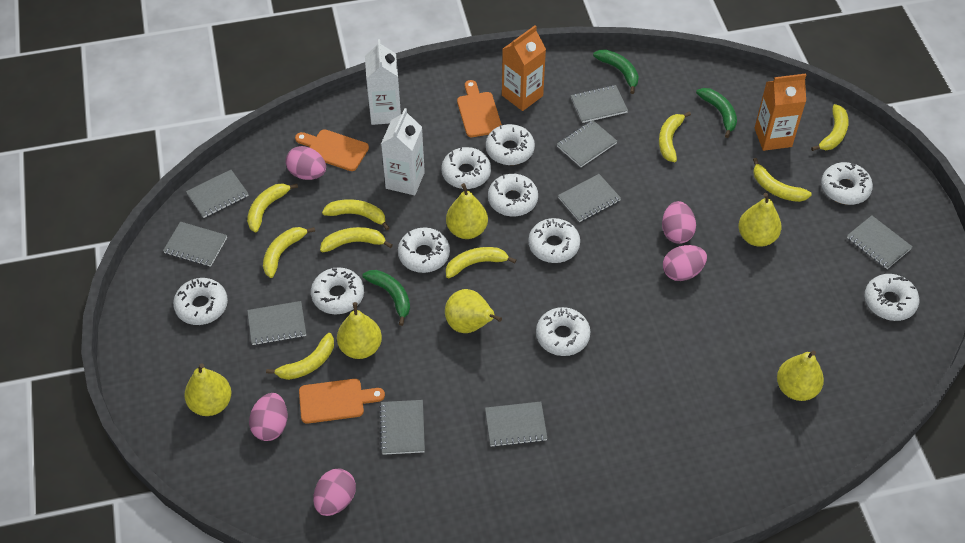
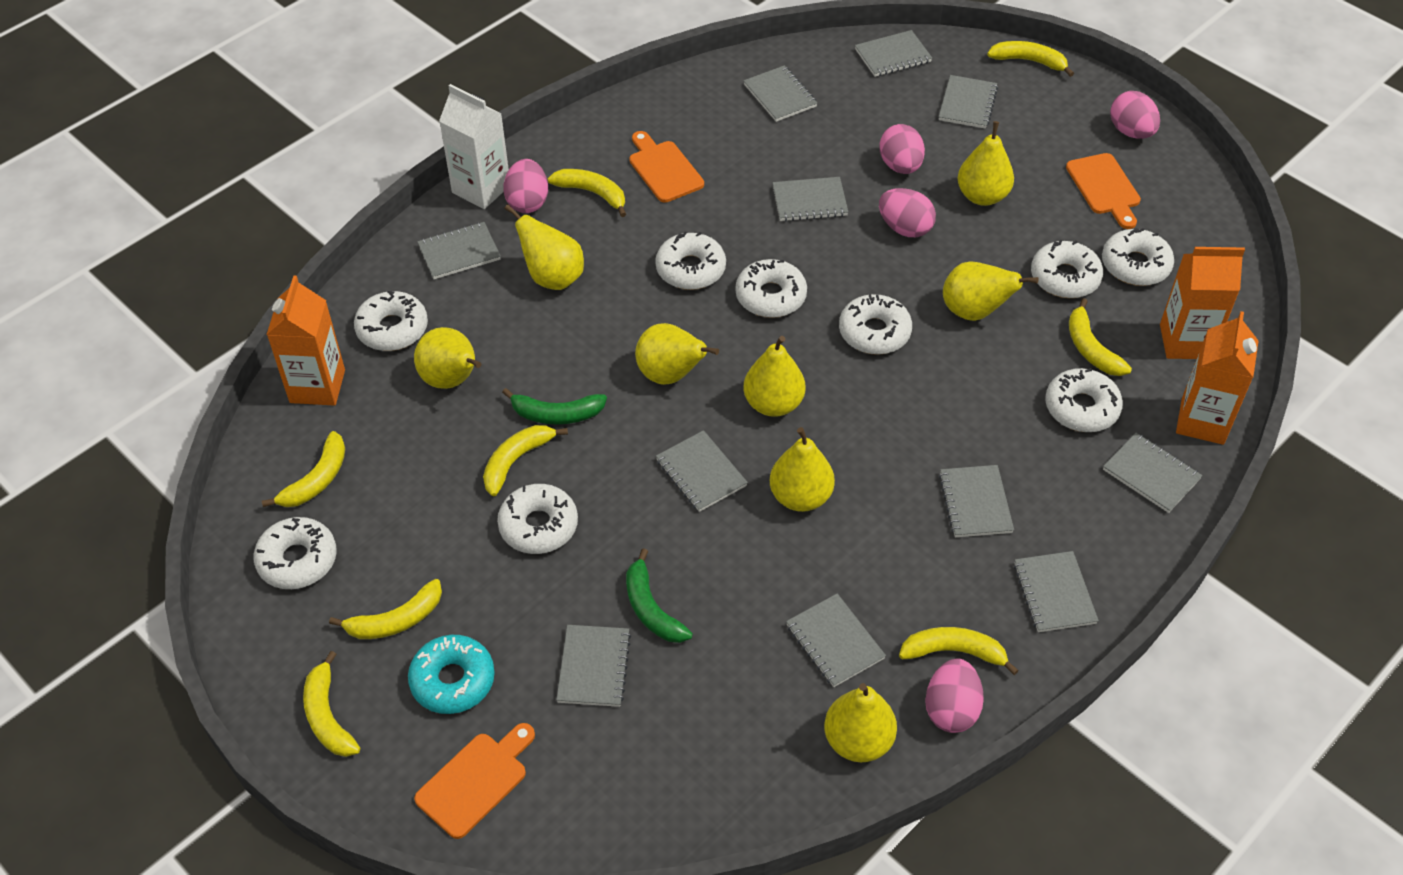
green banana: [362,270,410,326] [593,49,639,94] [696,88,737,138] = 3 -> [502,388,607,425] [626,548,693,643] = 2
grey notebook: [163,222,227,267] [186,170,249,218] [247,301,306,345] [379,400,425,455] [485,402,548,447] [557,120,617,167] [558,174,621,222] [571,85,628,123] [847,215,913,269] = 9 -> [417,222,501,279] [556,625,631,707] [656,430,748,512] [744,66,817,122] [773,177,848,221] [786,593,886,687] [855,30,932,77] [939,75,998,129] [939,465,1014,537] [1014,551,1099,632] [1103,433,1202,513] = 11
orange carton: [502,25,546,111] [755,74,806,151] = 2 -> [267,276,345,406] [1160,247,1245,359] [1176,311,1259,445] = 3
turquoise donut: none = 0 -> [408,635,495,714] = 1
white carton: [365,39,401,125] [381,108,425,195] = 2 -> [439,84,509,209] = 1
white donut: [173,278,228,325] [311,267,364,314] [398,227,450,273] [442,147,491,189] [486,124,535,165] [488,174,538,216] [528,218,580,263] [536,307,590,356] [821,162,873,205] [865,274,919,321] = 10 -> [254,517,337,589] [354,291,428,351] [497,484,578,554] [655,232,726,290] [735,259,807,318] [839,294,912,355] [1031,240,1103,298] [1045,368,1123,432] [1102,228,1174,286] = 9
yellow banana: [247,183,298,232] [263,227,315,278] [266,333,334,380] [320,227,392,253] [322,199,390,230] [446,247,516,278] [659,112,691,162] [753,158,812,202] [811,104,849,151] = 9 -> [262,431,345,507] [303,651,360,757] [329,579,442,639] [483,425,568,496] [548,169,626,217] [899,627,1019,675] [987,41,1074,77] [1069,298,1132,376] = 8
yellow pear: [184,363,231,416] [337,302,382,359] [445,289,502,333] [446,183,488,239] [738,193,781,247] [777,351,824,401] = 6 -> [414,327,481,389] [504,204,584,290] [635,323,719,385] [743,336,805,417] [770,427,835,512] [824,683,897,762] [943,261,1038,321] [957,121,1014,206] = 8

